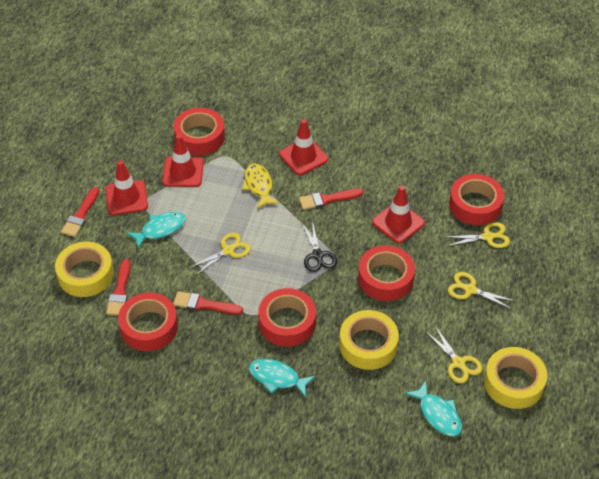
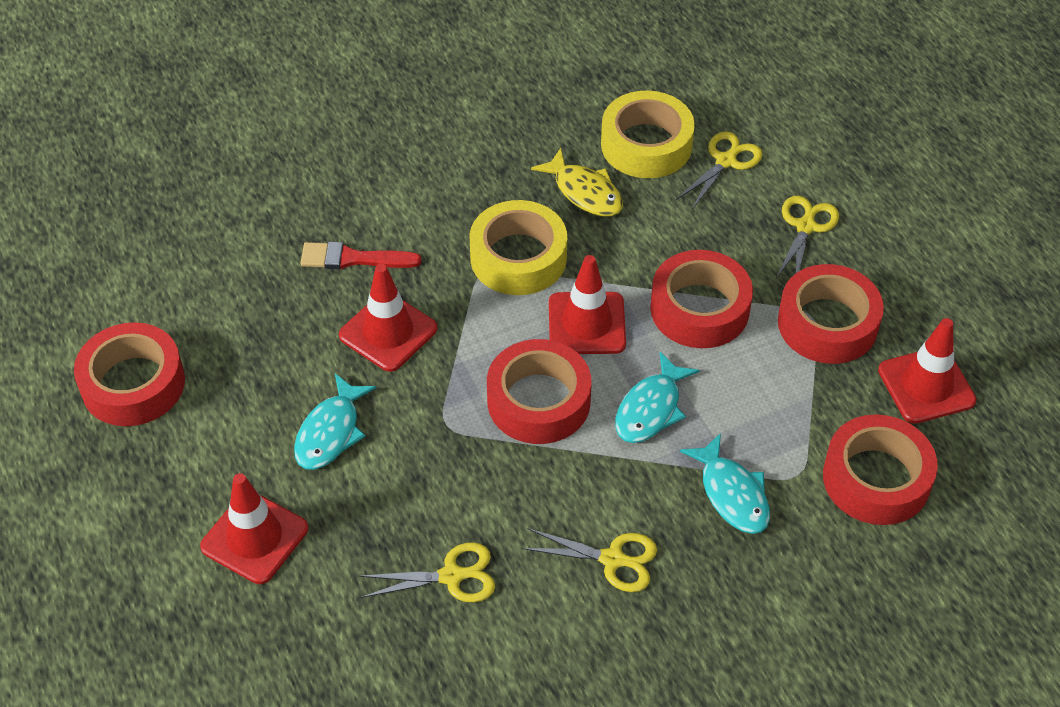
black scissors: [302,220,337,272] = 1 -> none = 0
red brush: [61,187,99,237] [106,259,131,316] [173,291,243,314] [299,189,363,210] = 4 -> [301,242,421,269] = 1
yellow tape: [55,242,114,297] [339,310,399,370] [484,347,547,409] = 3 -> [470,200,567,295] [601,90,695,178] = 2

